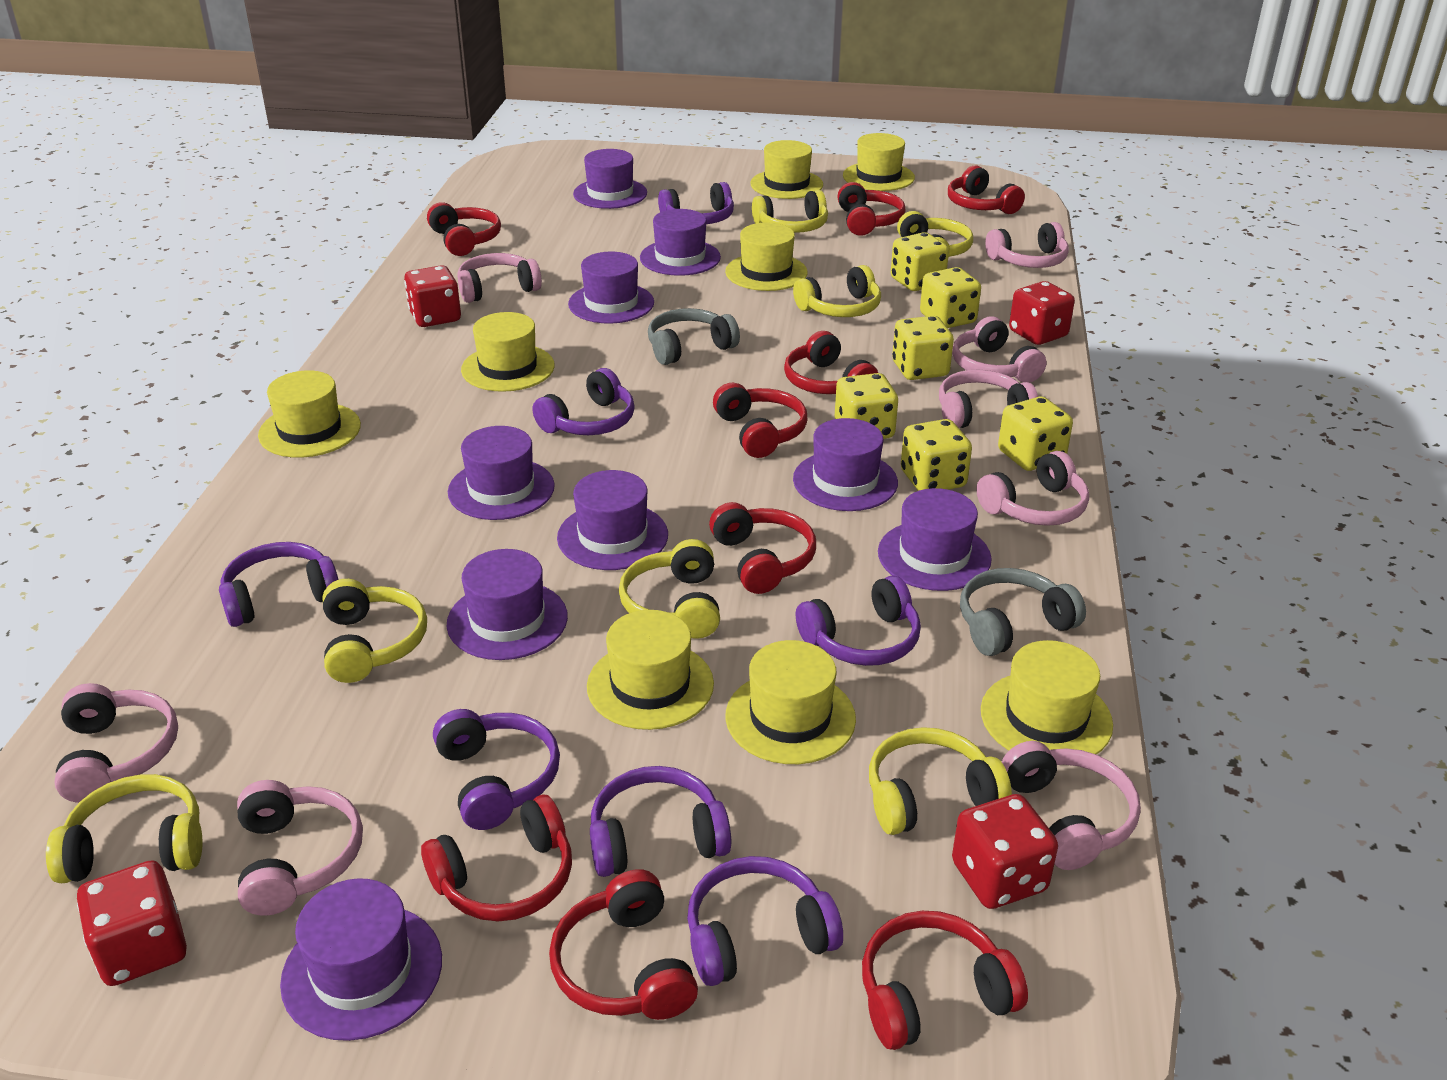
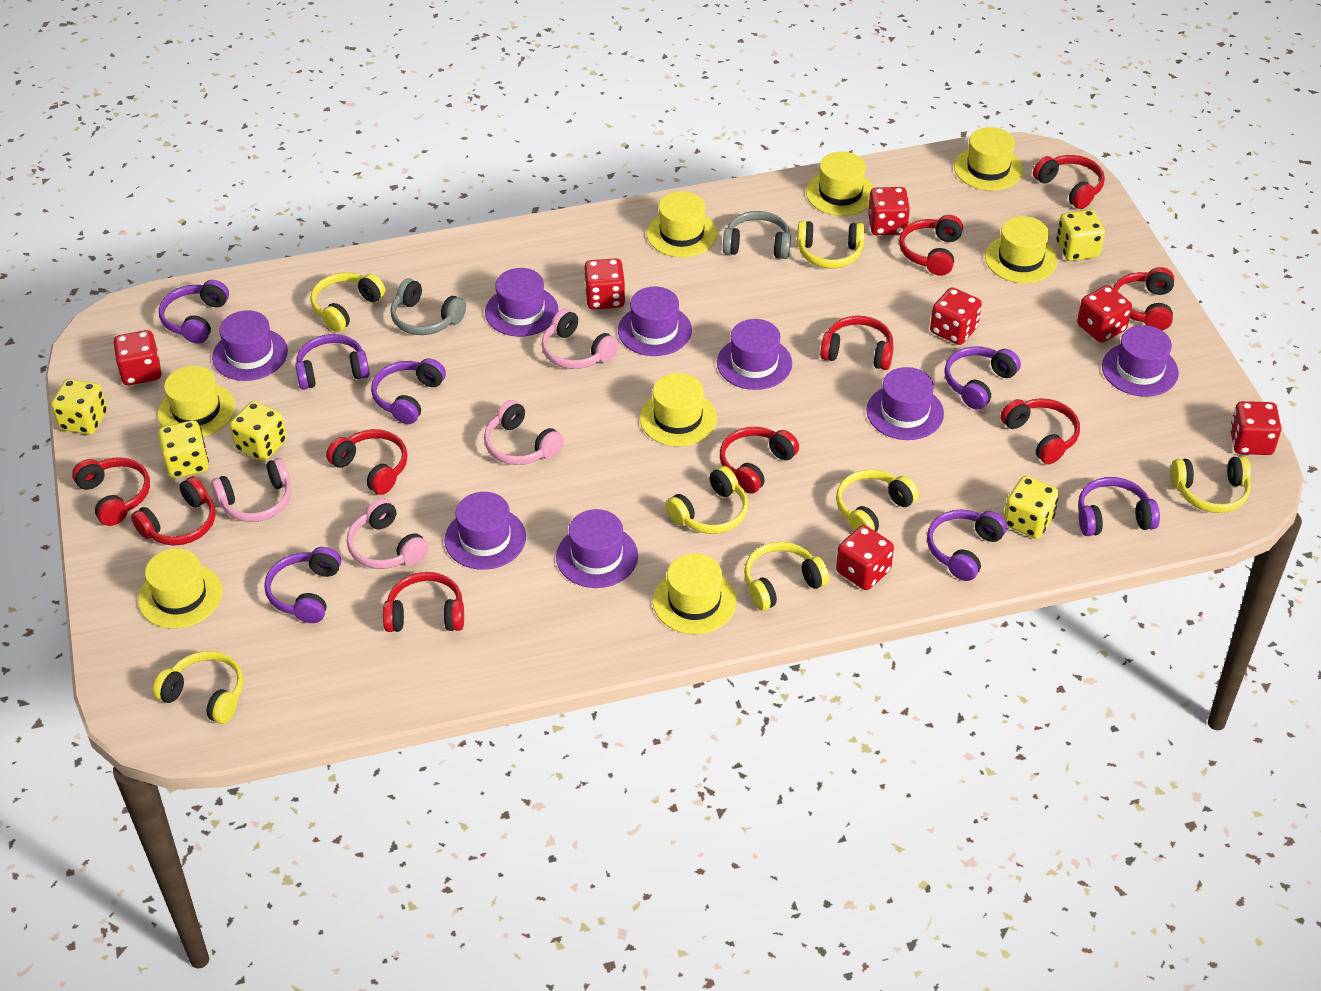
pink headphones: [54,683,178,803] [237,780,363,916] [457,253,542,303] [939,370,1038,428] [952,316,1047,383] [976,451,1089,526] [985,222,1069,268] [1002,741,1141,870] = 8 -> [211,458,291,522] [347,498,429,569] [484,400,564,465] [541,309,618,369] = 4
purple hat: [280,878,442,1041] [447,549,568,660] [448,426,555,520] [557,470,668,570] [568,252,654,324] [573,149,647,209] [640,209,721,276] [793,418,898,511] [878,488,992,591] = 9 -> [212,310,288,381] [445,492,526,570] [485,268,558,337] [556,509,638,588] [618,287,692,356] [717,319,792,390] [866,367,944,440] [1102,325,1179,397] = 8
red dice: [77,860,187,986] [404,265,461,327] [952,794,1058,909] [1009,281,1075,345] = 4 -> [113,330,161,385] [584,258,626,310] [836,525,894,590] [868,187,910,235] [930,287,982,345] [1077,285,1132,343] [1230,401,1281,455] = 7
red headphones: [421,795,572,921] [427,202,501,256] [549,869,698,1020] [709,502,816,594] [713,383,807,458] [784,331,878,394] [837,182,905,236] [862,911,1028,1050] [948,165,1025,214] = 9 -> [72,457,150,526] [131,477,216,546] [326,429,408,495] [383,572,464,632] [720,427,799,494] [820,316,894,370] [899,215,963,276] [1000,398,1080,464] [1033,155,1105,209] [1113,267,1174,330] = 10
yellow dice: [835,373,898,439] [891,232,949,291] [892,316,954,380] [901,419,972,491] [920,267,981,328] [998,396,1073,471] = 6 -> [51,379,107,434] [158,420,209,479] [230,401,287,461] [1003,476,1059,539] [1056,210,1105,261] = 5

